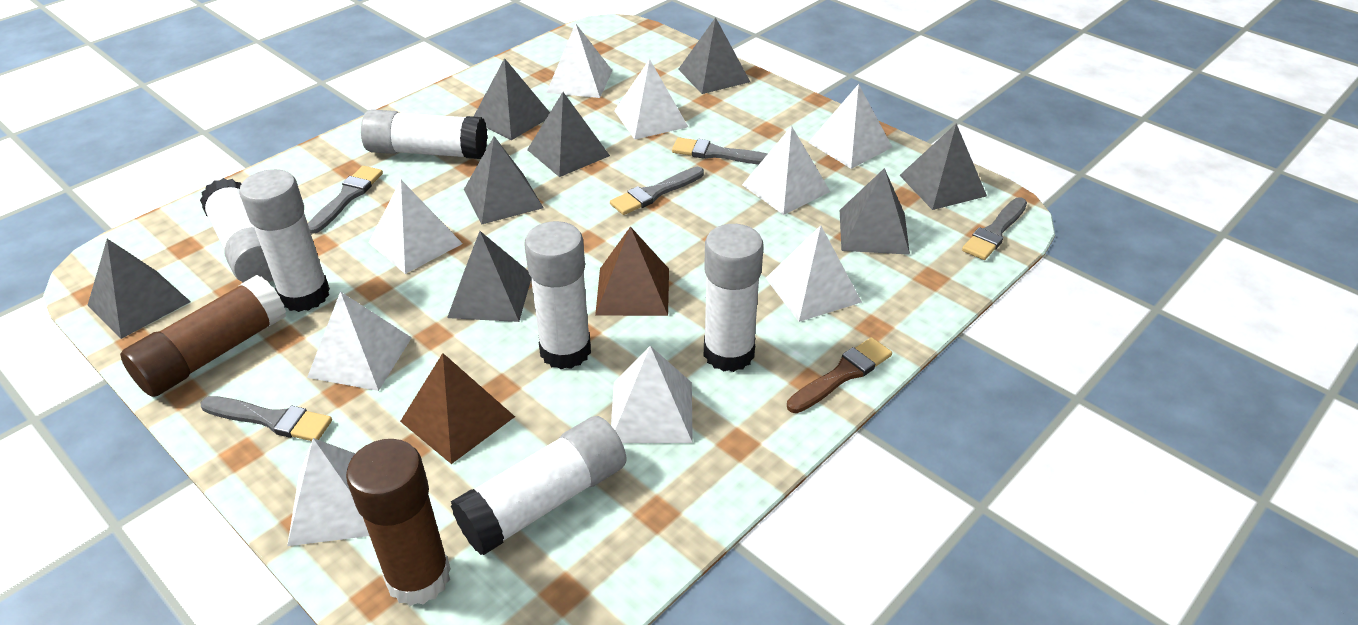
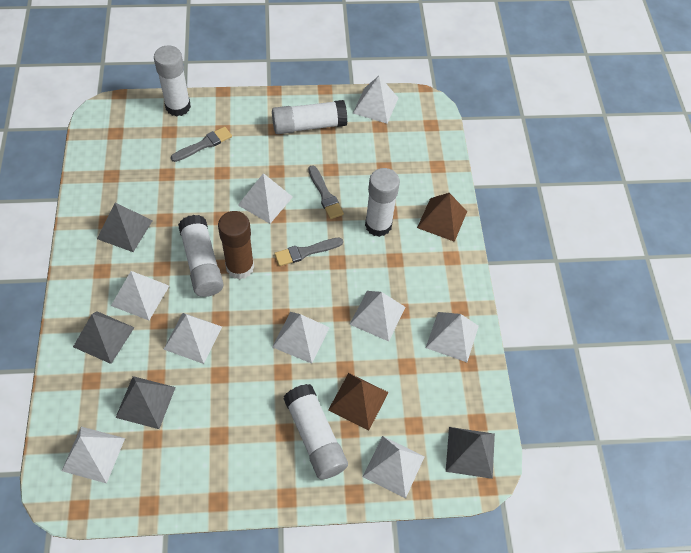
brown brush: [787,337,892,413] = 1 -> none = 0
brown glue stick: [120,275,286,397] [346,439,451,606] = 2 -> [218,211,254,280] = 1
grey brush: [200,396,332,441] [308,166,383,234] [610,167,704,215] [672,137,768,165] [962,197,1027,260] = 5 -> [171,127,232,162] [274,238,343,266] [308,165,344,219] = 3
grey pyramid: [88,239,191,339] [447,231,531,322] [464,136,544,224] [474,58,550,140] [527,92,610,177] [678,17,750,94] [840,168,910,255] [899,124,987,210] = 8 -> [73,311,135,364] [97,203,153,252] [115,376,176,429] [446,427,495,479] = 4
white glue stick: [200,178,273,282] [240,169,330,312] [361,109,487,159] [451,416,627,555] [524,221,591,369] [704,224,764,372] = 6 -> [154,45,191,116] [178,215,224,297] [272,100,347,134] [284,384,348,480] [365,168,400,237] = 5

